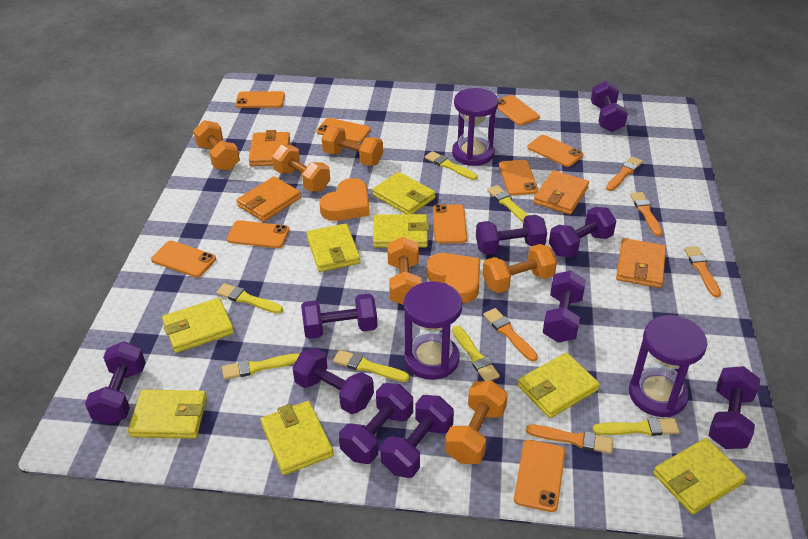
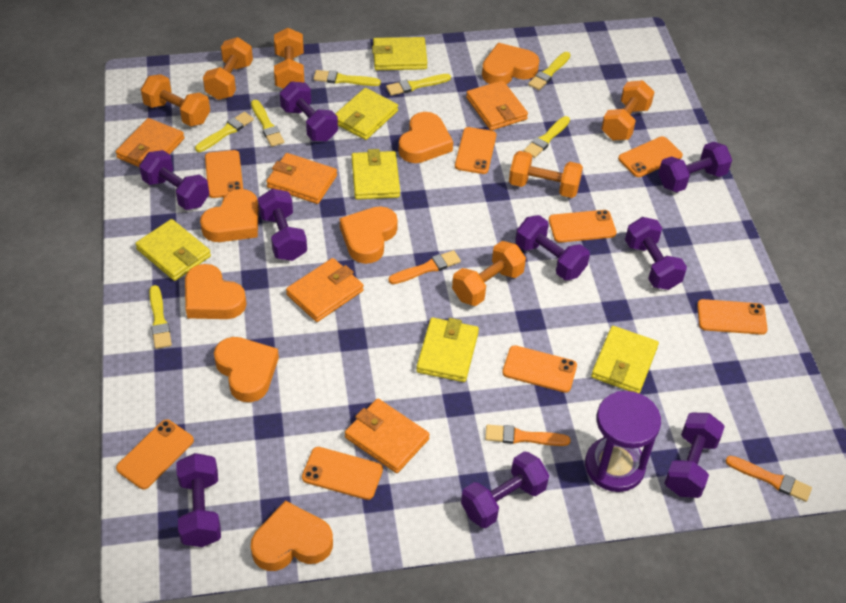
orange brush: [483,308,538,362] [526,425,613,454] [606,156,643,191] [630,192,663,236] [684,246,721,297] = 5 -> [388,250,461,284] [485,424,571,446] [726,456,812,502] = 3
orange heart: [319,178,370,221] [427,253,480,303] = 2 -> [185,264,247,319] [200,189,259,242] [214,337,279,402] [251,501,333,571] [340,206,398,264] [399,112,453,163] [482,43,539,84] = 7
orange phone: [151,241,216,277] [227,220,289,248] [235,91,285,108] [316,118,371,143] [433,204,467,243] [497,95,540,125] [499,160,538,195] [514,440,565,512] [527,135,583,167] = 9 -> [116,420,194,489] [205,150,243,198] [302,447,383,500] [455,127,496,174] [502,345,577,393] [549,210,617,243] [618,136,683,177] [697,299,768,335] = 8
orange wallet: [236,177,301,222] [249,130,290,166] [533,170,589,215] [616,238,666,288] = 4 -> [116,118,185,167] [266,153,337,204] [286,258,364,322] [345,399,430,473] [466,80,528,130] = 5
purple dumbbell: [85,341,146,425] [292,347,374,414] [301,293,378,339] [339,383,413,464] [380,395,454,478] [476,215,547,255] [543,270,586,342] [549,207,616,258] [591,81,628,132] [709,366,760,449] = 10 -> [139,150,210,210] [176,453,221,547] [258,189,307,261] [280,82,338,141] [461,451,549,528] [515,215,590,280] [625,217,687,290] [658,142,732,192] [664,413,725,498] = 9
purple hourglass: [404,281,462,380] [452,88,498,166] [629,315,707,417] = 3 -> [585,391,661,492] = 1
yellow wallet: [128,390,207,439] [162,298,234,353] [260,401,334,475] [306,223,361,272] [372,172,436,214] [373,214,429,248] [518,353,600,418] [653,438,746,515] = 8 -> [135,219,211,281] [335,88,398,140] [352,149,400,200] [372,37,427,70] [416,318,479,382] [591,326,659,393] = 6

